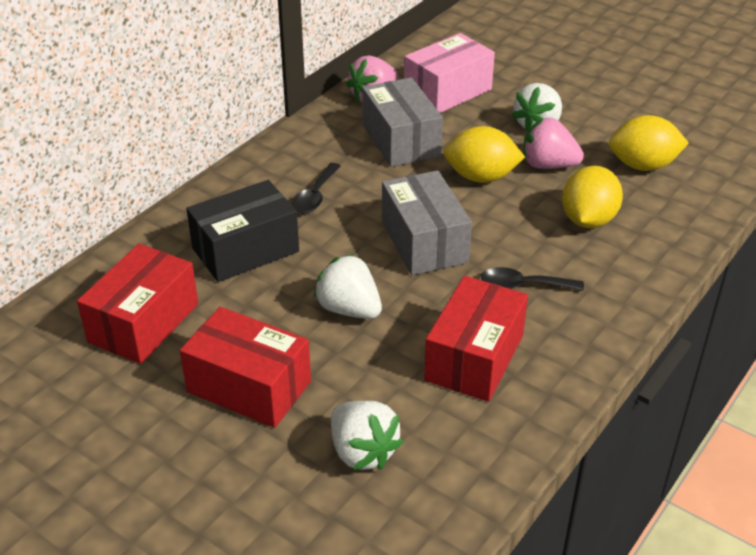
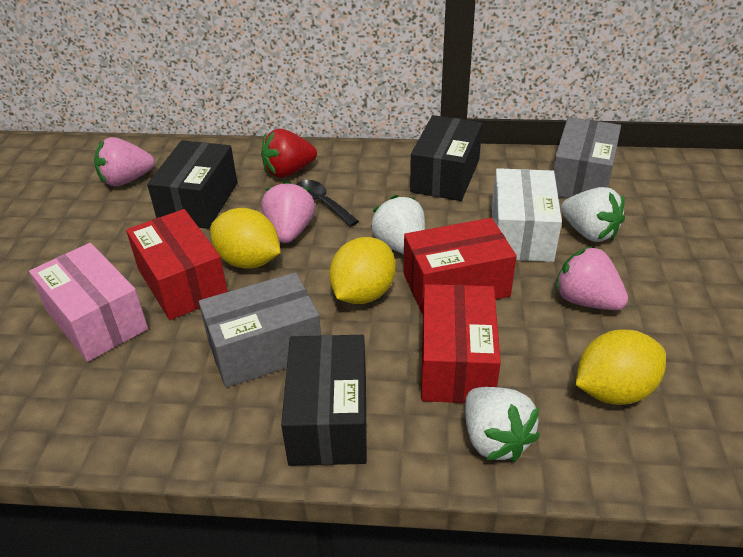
black box: [186,180,299,282] = 1 -> [147,140,237,229] [281,335,367,466] [410,115,483,201] = 3
black spoon: [292,163,341,213] [480,267,584,291] = 2 -> [296,180,359,227] = 1
pink strawberry: [346,55,398,103] [523,118,584,169] = 2 -> [94,137,154,186] [262,181,315,243] [555,246,628,310] = 3
red strawberry: none = 0 -> [261,129,317,178] = 1
white box: none = 0 -> [492,168,562,262] = 1

